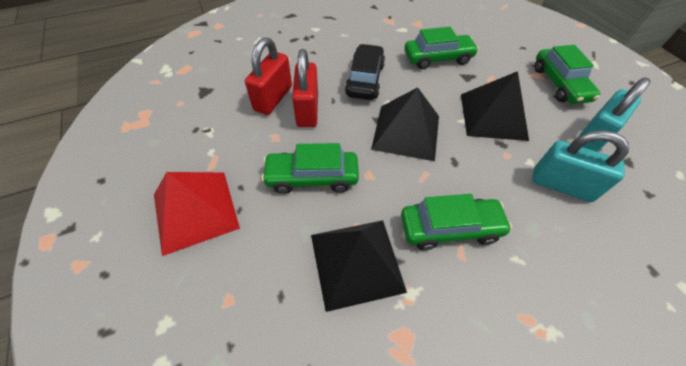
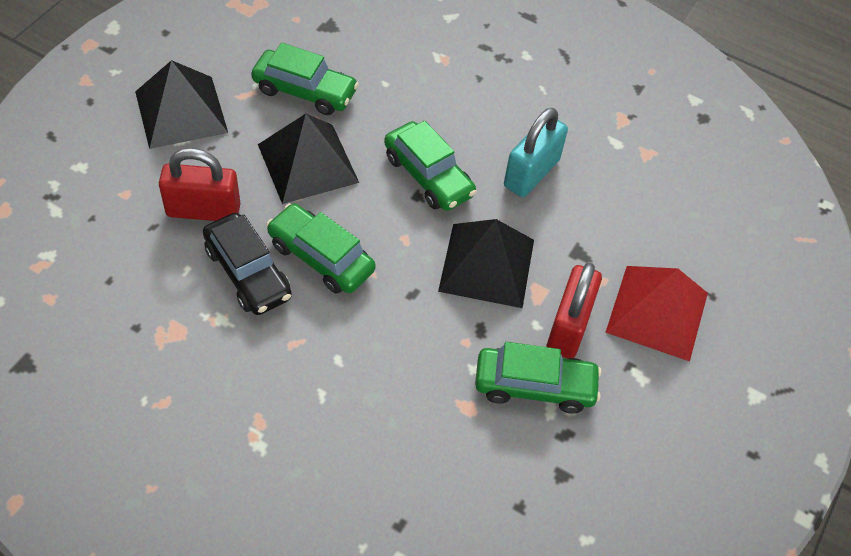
turquoise padlock: [532,130,629,202] [578,77,650,152] = 2 -> [504,108,568,197] = 1

